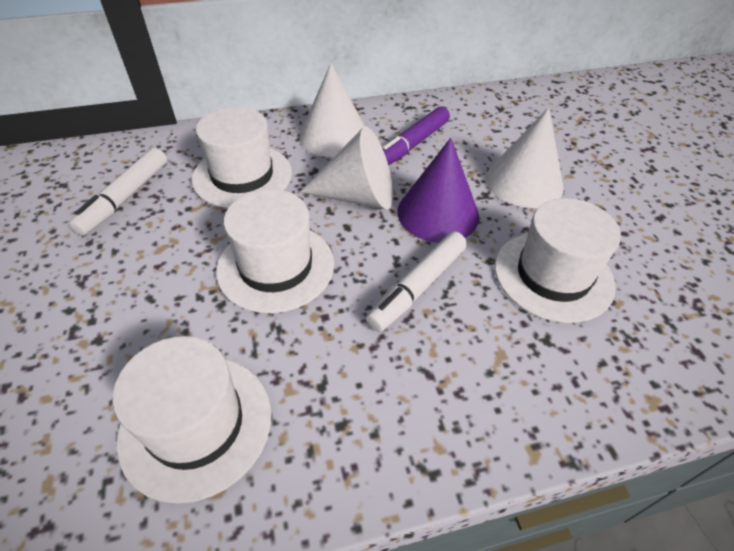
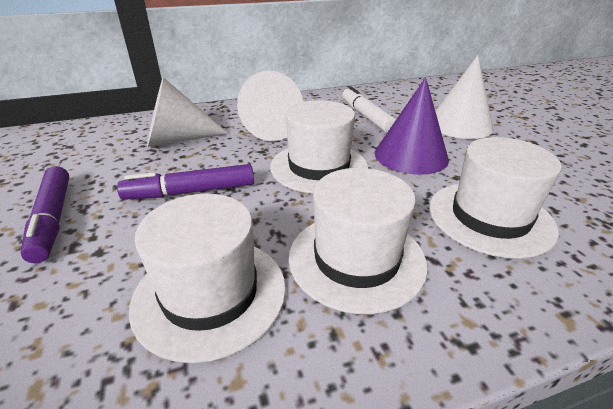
purple marker: [383,106,450,166] = 1 -> [21,166,69,263] [117,164,254,200] = 2
white marker: [69,148,167,236] [366,232,467,332] = 2 -> [342,86,396,133] = 1

